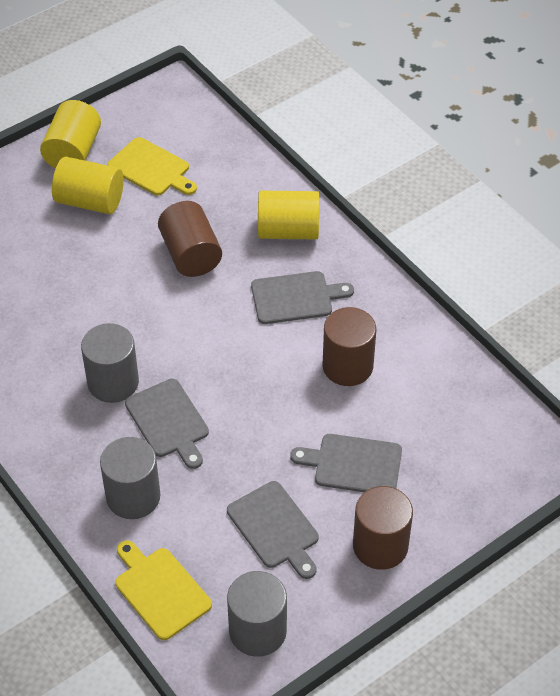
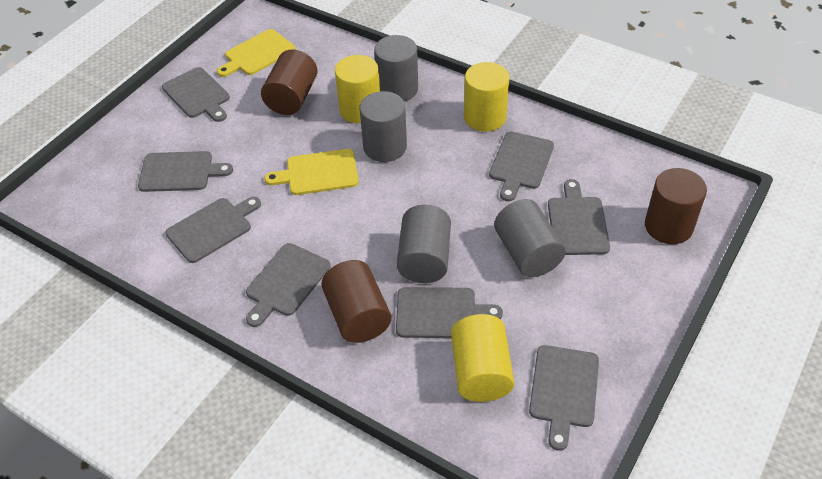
grey cutting board: [125,379,209,469] [227,481,319,579] [251,271,354,324] [290,434,402,492] = 4 -> [138,151,233,192] [162,67,230,122] [166,197,261,263] [246,243,330,327] [396,287,503,338] [489,132,554,201] [529,345,599,451] [548,179,610,255] = 8
grey cylinder: [81,323,139,403] [100,437,161,519] [227,571,287,657] = 3 -> [359,91,407,162] [374,35,418,101] [397,205,451,283] [494,199,566,277] = 4

